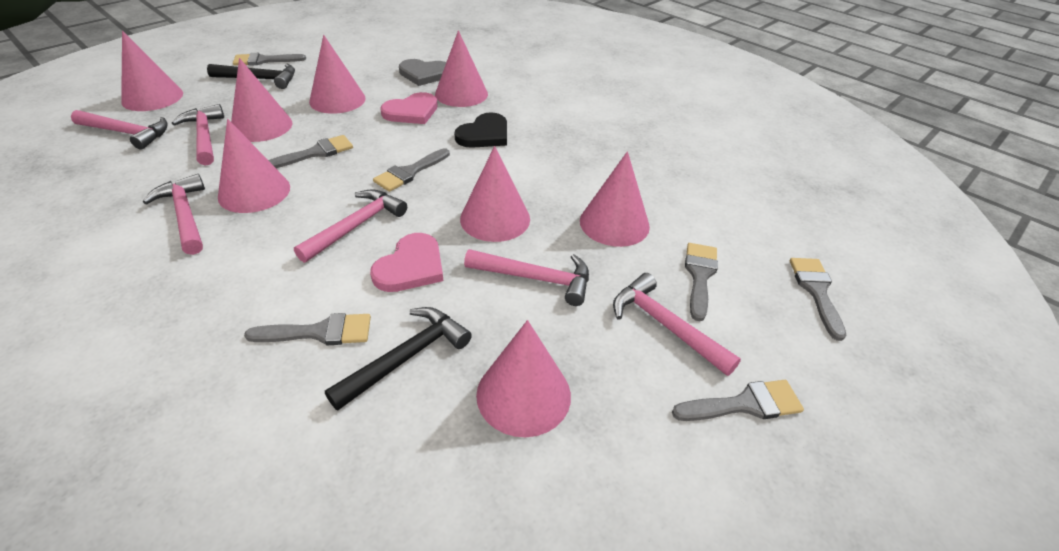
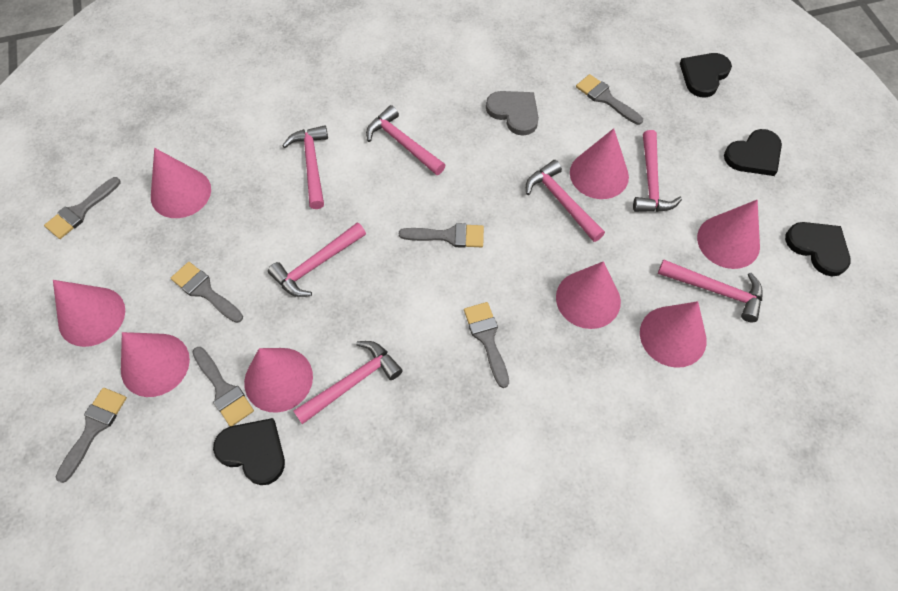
black hammer: [207,63,295,89] [325,307,472,410] = 2 -> none = 0
black heart: [454,112,507,148] = 1 -> [213,418,285,485] [680,53,732,97] [724,129,782,176] [785,222,851,277] = 4
pink hammer: [71,110,168,150] [143,174,205,255] [172,104,224,166] [294,189,407,263] [464,249,589,306] [613,273,741,376] = 6 -> [268,222,366,297] [282,125,328,209] [293,341,403,424] [366,105,446,175] [526,160,605,242] [633,130,682,212] [658,260,763,322] = 7
pink heart: [370,233,443,292] [380,92,438,124] = 2 -> none = 0

